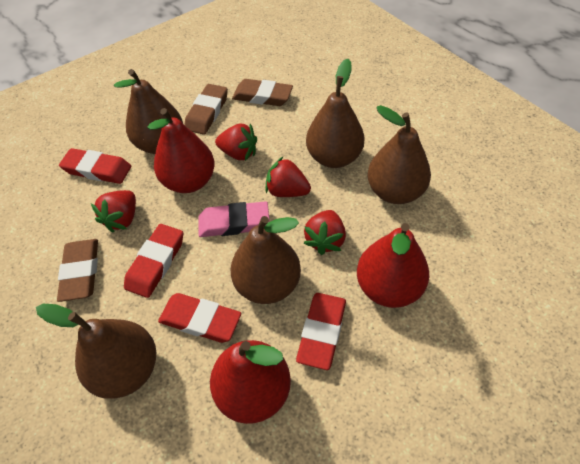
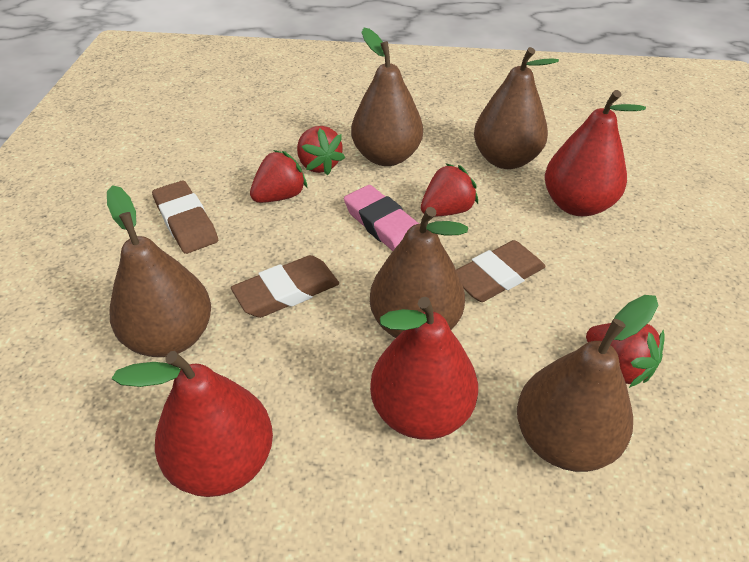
red eraser: [59,148,131,184] [124,224,183,298] [158,293,241,343] [296,293,346,370] = 4 -> none = 0

